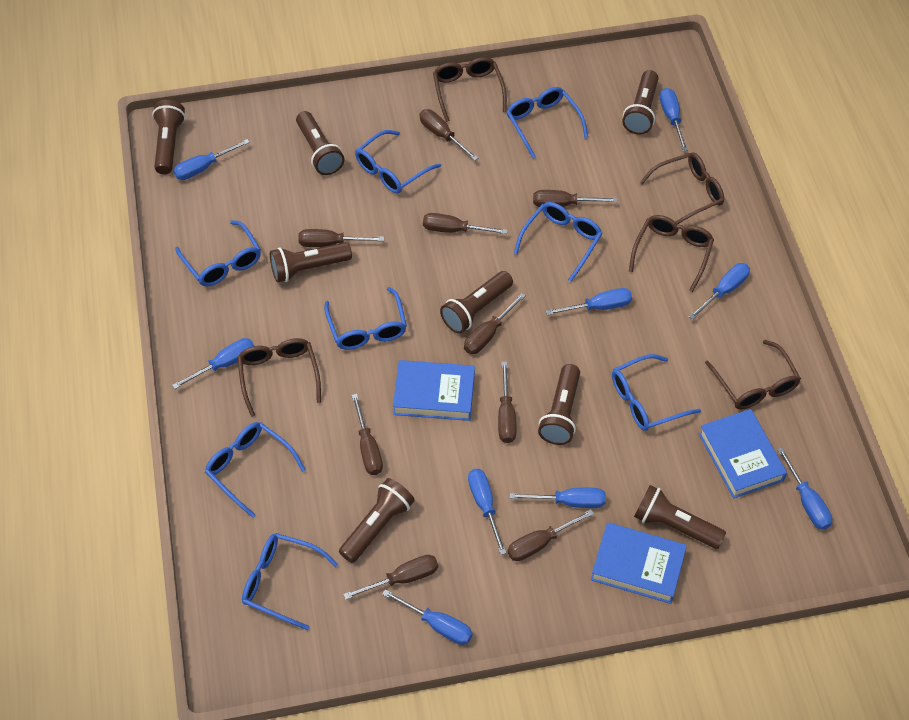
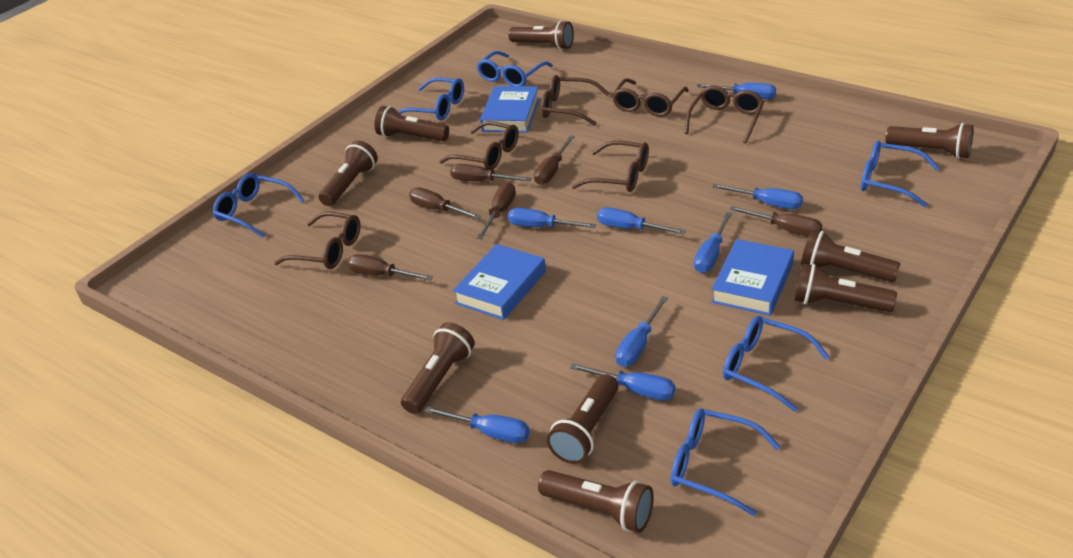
blue glasses: [175,220,261,286] [205,422,306,518] [242,533,338,630] [324,287,407,350] [355,130,441,194] [507,87,588,159] [514,202,603,282] [612,354,701,431] = 8 -> [213,173,305,238] [398,77,464,121] [477,51,553,86] [671,409,781,516] [723,316,829,412] [861,140,939,207] = 6
blue screwdriver: [172,338,254,389] [173,139,250,180] [382,589,473,645] [468,469,506,555] [510,488,606,508] [546,288,632,315] [660,88,688,151] [689,263,750,320] [777,447,832,530] = 9 -> [424,406,530,443] [508,208,596,228] [570,363,675,401] [597,207,686,235] [616,296,668,367] [694,212,733,273] [697,83,776,99] [712,184,803,209] = 8
brown flashlight: [152,100,186,174] [270,242,352,283] [296,111,344,175] [339,478,415,563] [440,271,513,334] [538,364,580,445] [622,70,659,135] [634,485,726,549] = 8 -> [319,140,378,206] [374,106,449,141] [401,322,475,414] [508,20,574,50] [538,470,654,533] [547,374,618,464] [794,263,897,312] [801,230,900,282] [885,123,974,159] = 9
brown glasses: [237,338,321,417] [433,57,507,122] [629,215,714,292] [639,153,724,225] [705,340,801,410] = 5 -> [274,212,361,269] [439,121,519,170] [541,75,610,126] [572,141,649,192] [612,78,689,117] [685,86,764,143] = 6
brown screwdriver: [298,229,384,247] [343,555,438,600] [352,394,383,475] [420,109,478,161] [423,213,508,234] [464,293,526,354] [498,362,517,443] [507,509,594,561] [533,190,617,207] = 9 -> [347,254,433,280] [409,187,481,219] [450,164,532,181] [477,183,516,239] [534,135,575,185] [730,206,822,236] = 6

